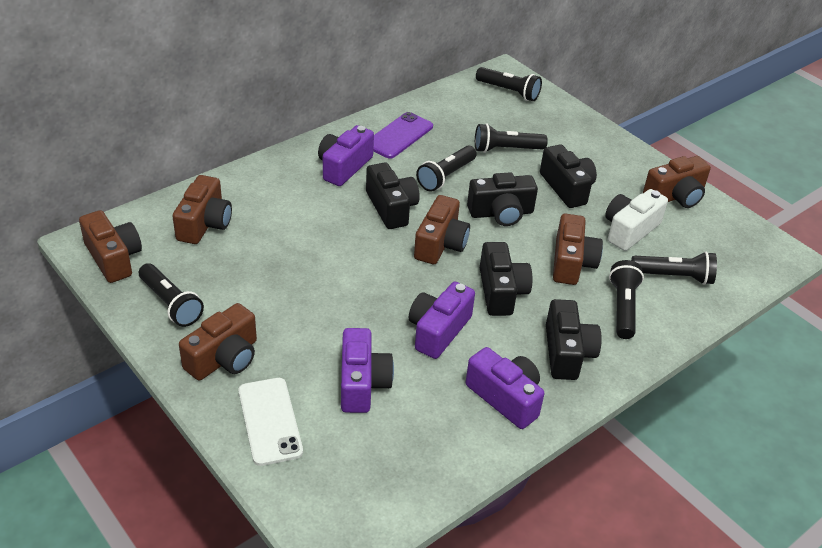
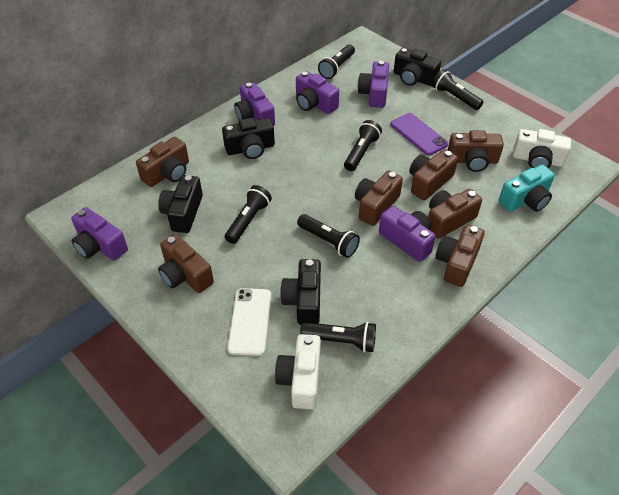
black camera: [366,162,420,229] [467,172,538,226] [480,242,532,316] [540,145,597,208] [546,299,602,380] = 5 -> [158,175,203,233] [222,118,275,159] [280,259,321,325] [394,48,441,86] = 4
brown camera: [79,210,142,283] [172,175,232,244] [179,303,257,381] [414,195,470,264] [553,214,603,285] [643,156,711,208] = 6 -> [136,137,189,187] [158,234,214,293] [355,170,403,226] [409,149,458,200] [428,189,482,239] [435,224,485,287] [448,130,504,172] = 7
purple camera: [318,125,374,186] [341,328,394,413] [409,282,475,359] [466,347,544,429] = 4 -> [71,207,128,261] [234,82,275,126] [296,71,339,114] [358,61,389,108] [379,206,436,262] = 5
turquoise camera: none = 0 -> [499,164,555,212] = 1
white camera: [605,189,668,251] = 1 -> [275,334,321,409] [513,129,571,168] = 2

